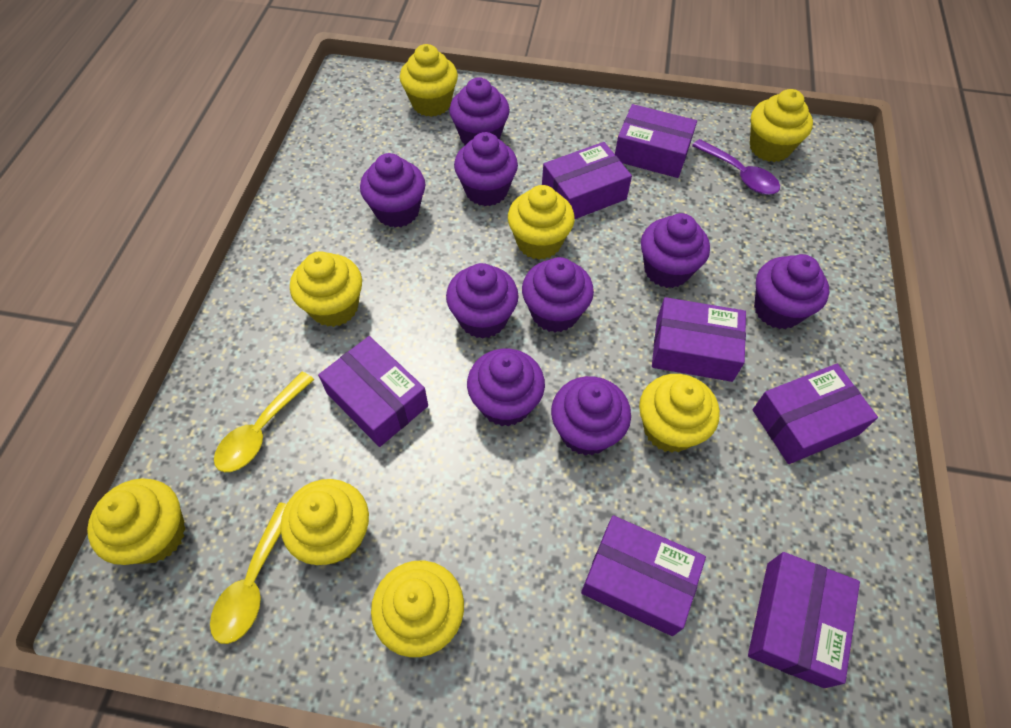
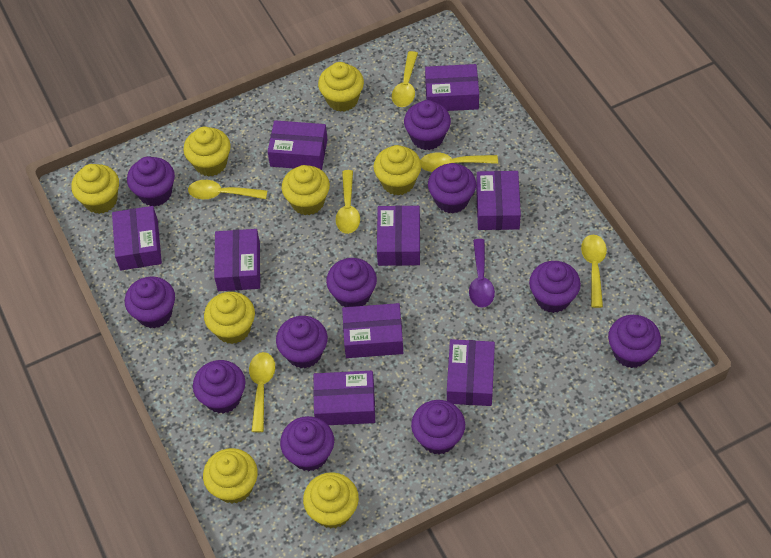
purple box: [318,336,428,447] [542,142,632,219] [581,515,706,636] [615,104,697,178] [652,297,746,382] [748,552,860,688] [753,364,878,464] = 7 -> [112,206,162,270] [214,229,260,291] [268,120,328,170] [313,371,375,425] [342,303,403,358] [377,205,420,266] [425,64,479,111] [447,339,495,406] [476,171,521,230] = 9
purple cupcake: [360,153,425,228] [446,263,519,339] [449,77,510,145] [454,132,518,206] [467,349,545,426] [522,257,594,332] [551,376,631,456] [641,213,710,288] [754,254,829,329] = 9 -> [125,276,175,329] [127,157,175,206] [193,360,245,414] [276,316,328,369] [280,416,334,471] [326,258,377,307] [404,100,451,150] [411,400,465,455] [428,163,476,213] [529,261,581,313] [608,315,661,368] = 11
yellow spoon: [210,503,287,644] [214,372,314,472] = 2 -> [188,180,267,199] [249,352,275,432] [336,170,360,234] [392,51,418,107] [420,153,498,172] [581,235,607,308] = 6

